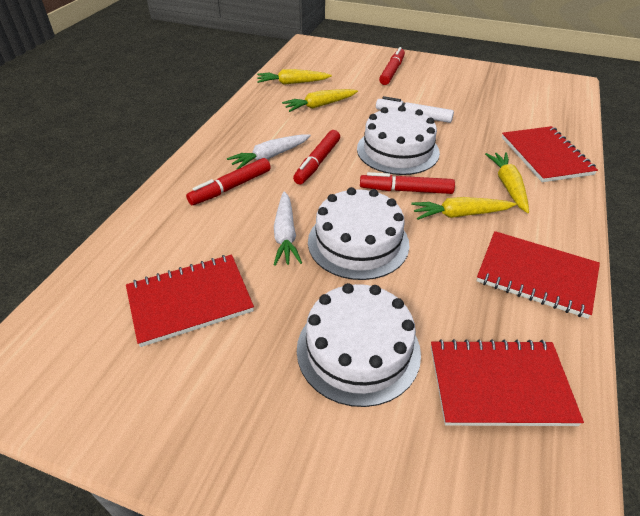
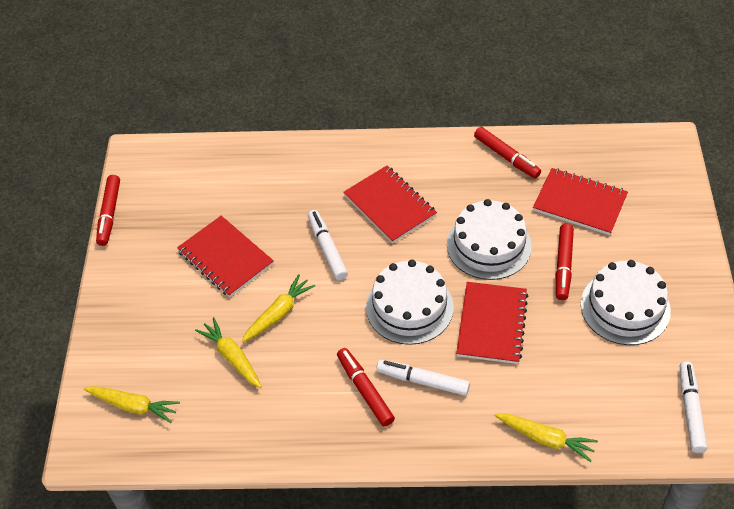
white carrot: [227,134,311,169] [274,191,302,266] = 2 -> none = 0
white marker: [376,96,454,123] = 1 -> [308,210,348,280] [376,360,470,396] [680,362,707,453] = 3

